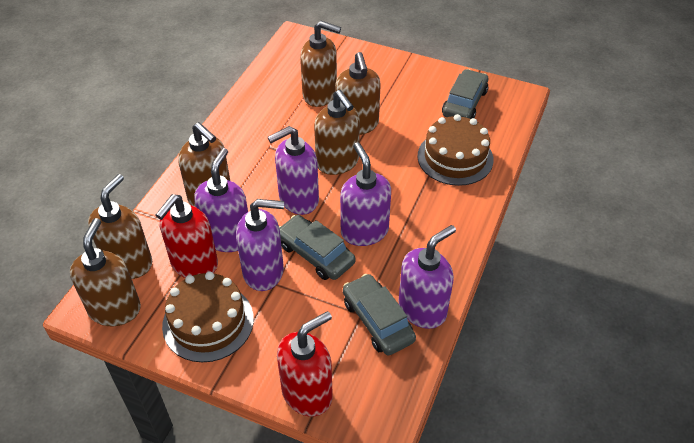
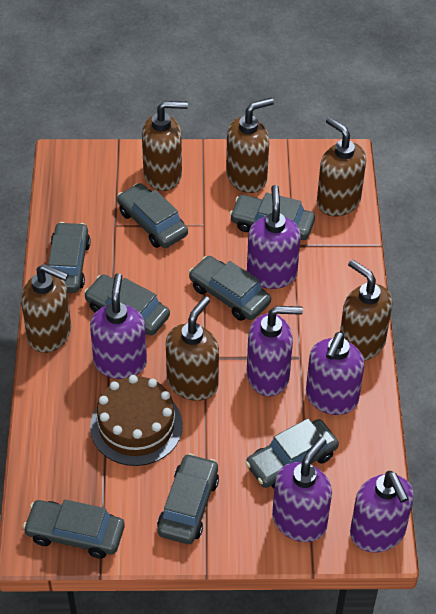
brown cake: [162,272,254,362] [417,114,494,186] = 2 -> [90,375,183,466] = 1
grey car: [279,215,355,280] [343,274,416,355] [442,69,488,119] = 3 -> [23,500,125,559] [48,222,91,293] [84,274,170,335] [117,183,188,248] [157,453,219,544] [189,256,271,321] [229,192,315,240] [245,418,339,488] = 8
purple soap dispenser: [194,148,248,252] [236,199,284,291] [268,126,319,215] [340,142,391,246] [398,225,456,329] = 5 -> [90,273,147,379] [247,185,301,289] [247,306,303,396] [272,437,332,542] [306,332,364,415] [350,471,414,553] = 6
red soap dispenser: [156,194,218,278] [277,311,333,417] = 2 -> none = 0

